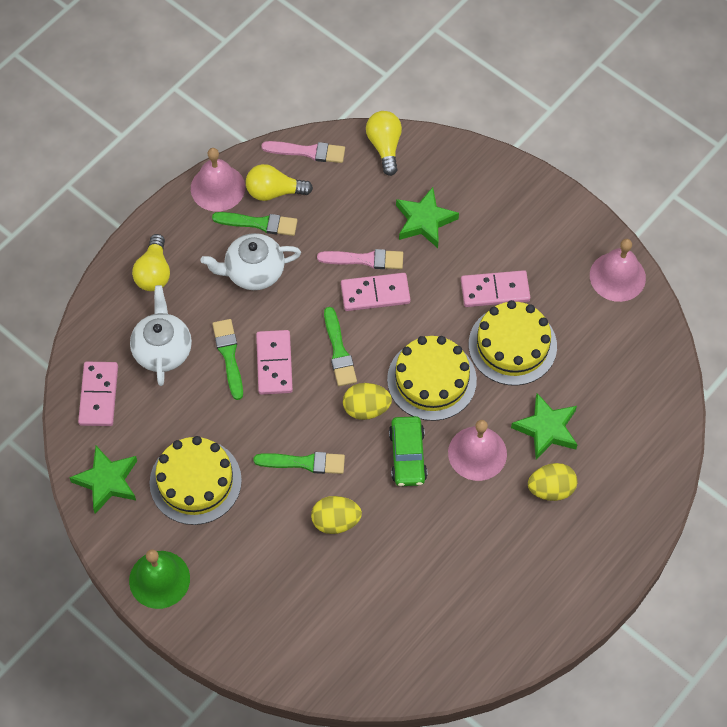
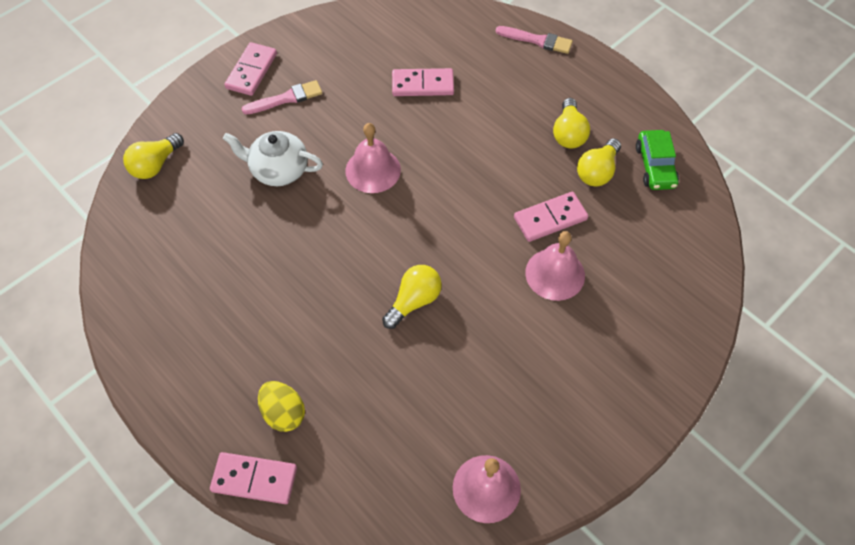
green bell: [129,549,190,609] = 1 -> none = 0
green brush: [212,212,298,236] [212,319,243,400] [253,452,345,474] [324,307,357,386] = 4 -> none = 0
green star: [69,446,137,514] [396,187,459,248] [511,393,578,460] = 3 -> none = 0
white teapot: [130,285,192,386] [201,233,301,290] = 2 -> [223,131,323,186] = 1
yellow cake: [150,436,242,525] [387,336,477,421] [469,300,557,386] = 3 -> none = 0
yellow egg: [311,496,362,534] [343,383,392,420] [528,463,578,501] = 3 -> [258,381,305,432] = 1
yellow light bulb: [132,234,170,291] [246,164,313,201] [366,111,402,176] = 3 -> [123,133,184,179] [382,265,442,329] [553,98,590,149] [577,138,621,186] = 4

